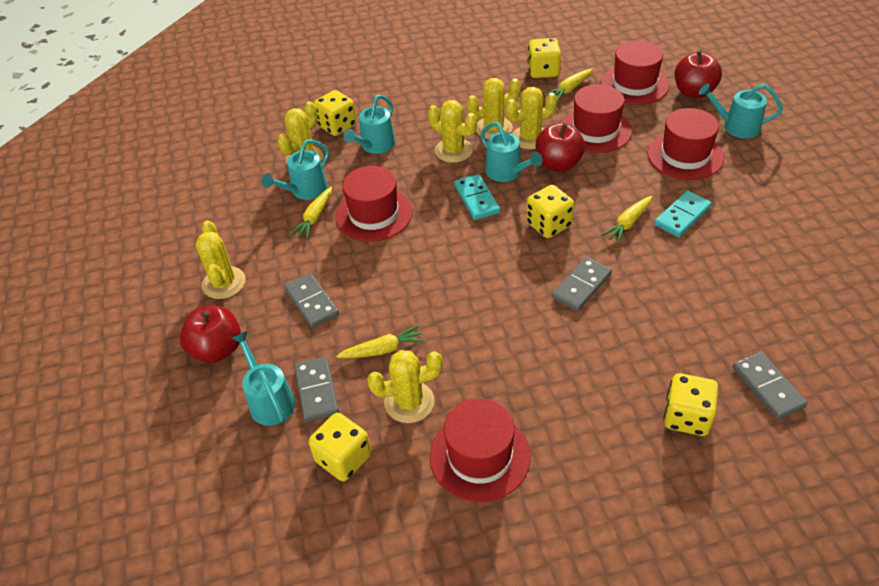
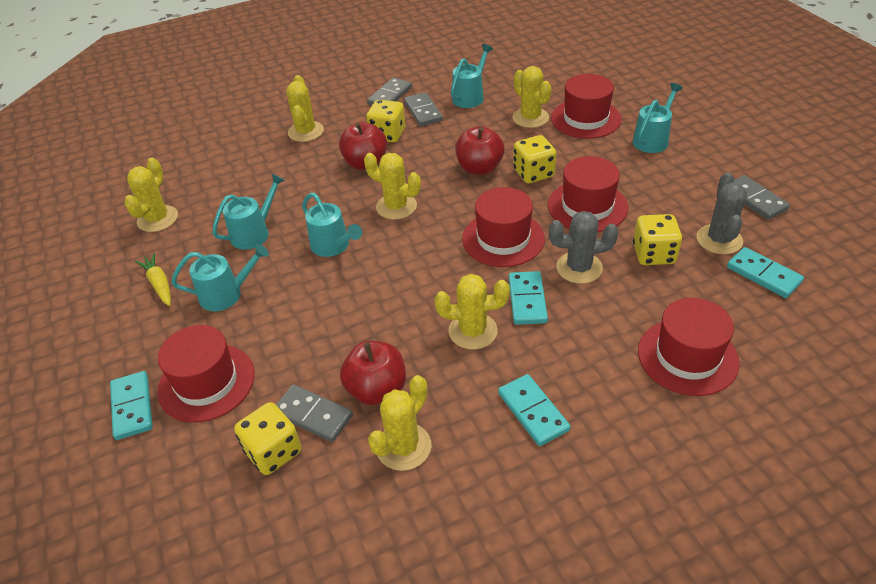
grey cactus: none = 0 -> [549,211,618,284] [697,172,747,255] = 2
turquoise domino: [454,174,500,220] [654,190,712,237] = 2 -> [110,371,153,440] [498,374,571,446] [509,271,548,325] [727,247,804,298] = 4
yellow carrot: [290,187,332,239] [336,325,425,358] [544,69,593,102] [601,195,652,244] = 4 -> [135,253,171,306] = 1
yellow dice: [309,413,371,482] [314,90,357,136] [526,185,574,238] [528,38,561,78] [664,373,719,436] = 5 -> [234,402,302,475] [366,100,405,142] [513,135,556,183] [633,214,682,265] = 4

